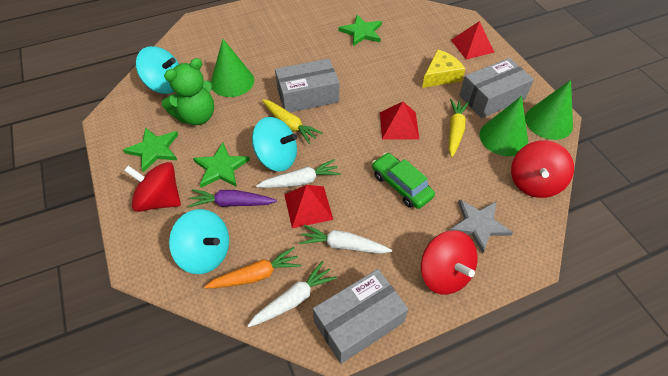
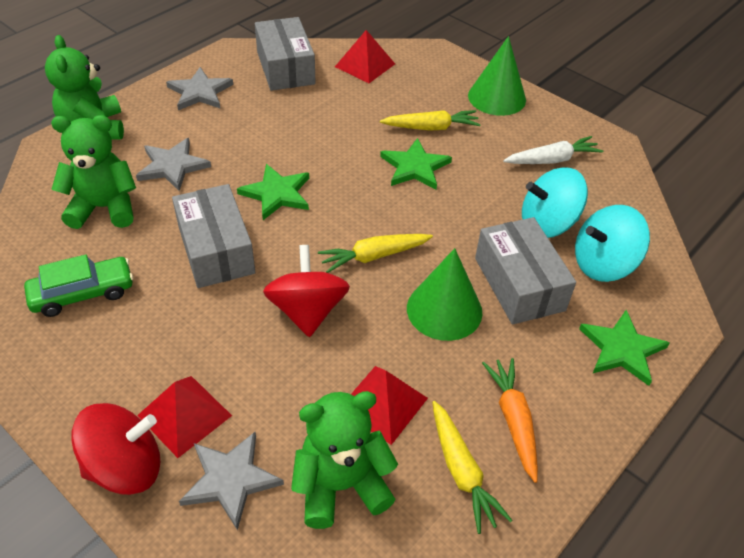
green cone: [211,39,254,97] [480,96,528,156] [525,80,573,140] = 3 -> [407,248,482,341] [468,36,526,116] = 2
green teddy bear: [162,58,214,125] = 1 -> [45,35,124,139] [51,115,136,229] [291,391,398,529] = 3
grey star: [450,199,513,254] = 1 -> [136,138,211,191] [166,67,233,110] [179,432,284,530] = 3
purple carrot: [188,189,277,207] = 1 -> none = 0
red spinning top: [124,162,181,212] [421,230,478,295] [511,140,574,198] = 3 -> [71,403,160,495] [263,245,350,337] = 2
turquoise spinning top: [136,46,179,94] [169,209,229,274] [252,117,297,171] = 3 -> [522,168,588,238] [575,205,650,282] = 2
white carrot: [247,261,337,327] [256,159,341,188] [299,225,392,254] = 3 -> [503,136,603,164] = 1
yellow carrot: [262,99,322,144] [449,99,469,157] = 2 -> [318,234,433,273] [380,110,481,131] [432,401,512,534] = 3
yellow cheese: [422,49,465,88] = 1 -> none = 0

